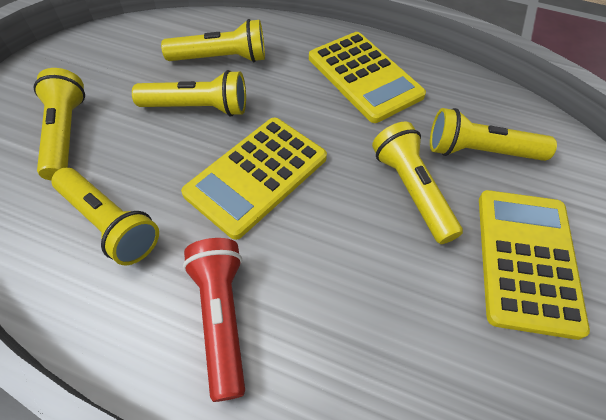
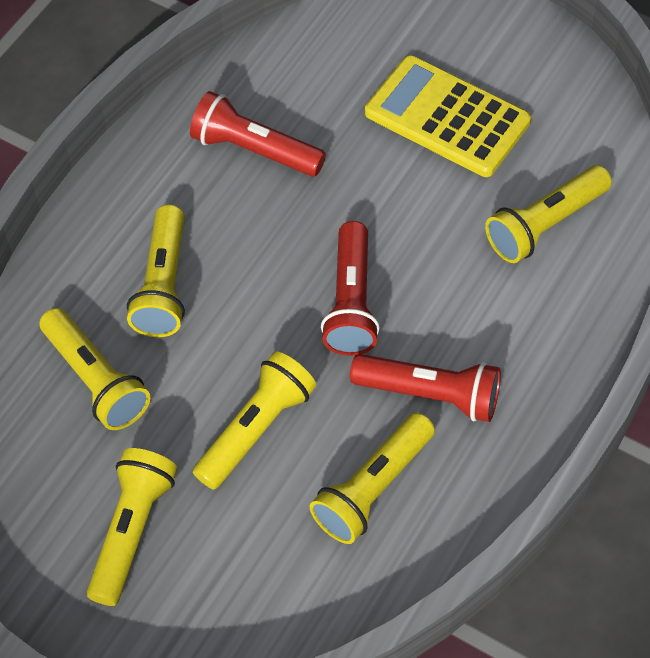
red flashlight: [183,238,245,402] = 1 -> [190,91,326,177] [321,221,380,356] [350,354,501,422] = 3
yellow calculator: [181,118,327,240] [309,32,426,123] [479,190,590,340] = 3 -> [365,55,531,177] = 1

